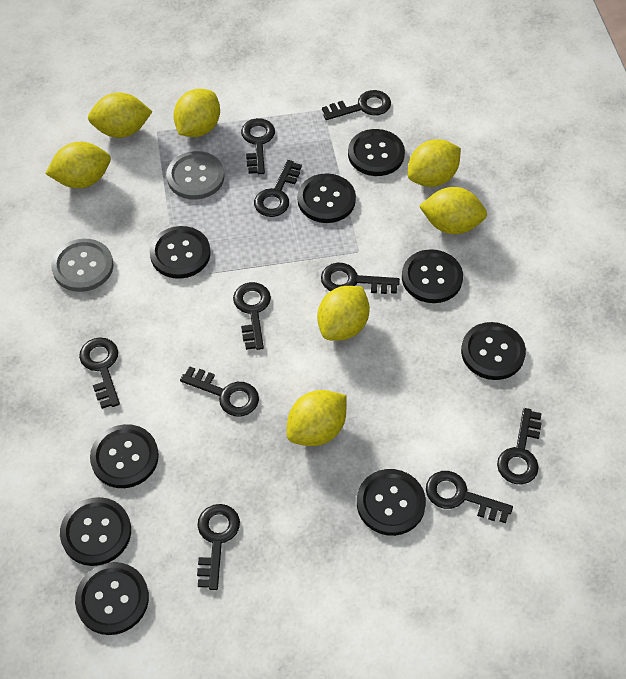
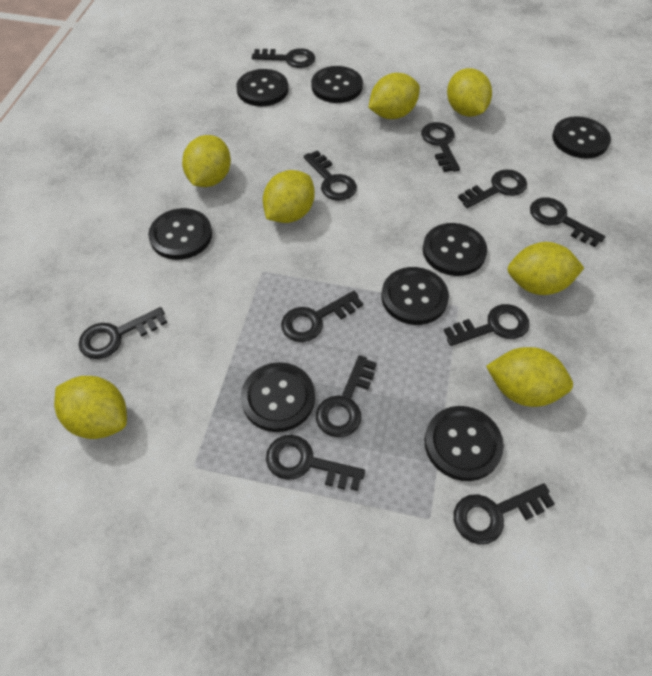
black button: [60,497,131,566] [75,562,149,635] [90,424,159,488] [150,226,211,279] [297,173,356,223] [348,129,405,176] [357,469,426,536] [402,249,463,303] [461,322,526,380] = 9 -> [148,208,212,260] [236,69,288,106] [241,362,315,432] [311,66,363,103] [381,267,449,325] [423,223,487,276] [425,406,504,481] [552,116,611,159] = 8
black key: [79,337,120,409] [180,366,259,417] [197,504,240,590] [233,282,271,350] [241,118,275,174] [254,160,302,217] [321,263,400,294] [322,90,391,120] [426,471,513,523] [497,408,542,485] = 10 -> [79,307,167,359] [252,48,315,68] [266,435,365,491] [281,291,363,342] [304,150,357,201] [316,355,377,437] [421,122,460,172] [444,304,529,346] [454,483,555,544] [458,169,527,208] [530,197,606,247] = 11
grey button: [51,239,114,292] [166,151,225,200] = 2 -> none = 0

